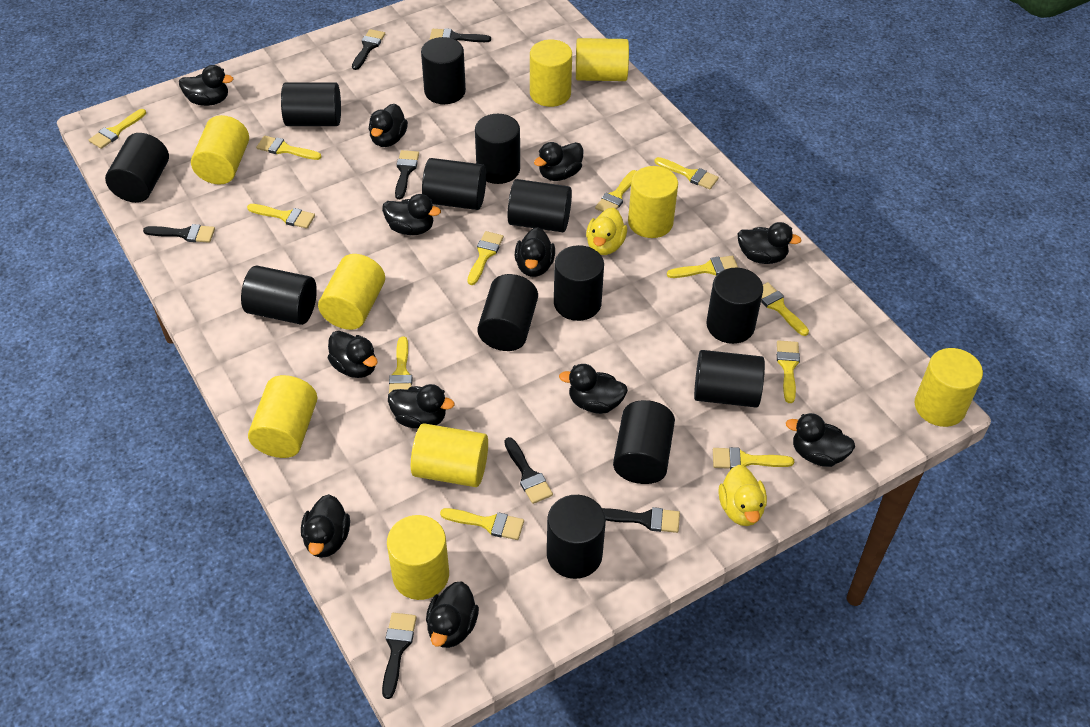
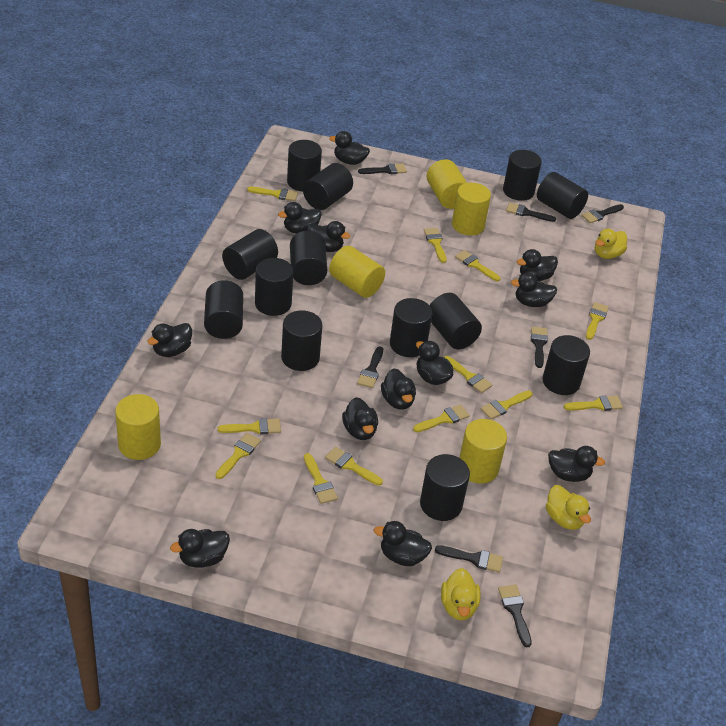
yellow cylinder: [191,115,249,185] [248,375,317,458] [318,254,385,330] [387,515,449,600] [411,423,488,487] [530,40,572,107] [576,38,629,81] [628,166,678,238] [915,348,983,427] = 9 -> [115,394,161,460] [329,246,385,298] [426,159,467,209] [452,183,491,236] [459,419,507,484] = 5
yellow duck: [586,208,627,255] [719,465,767,526] = 2 -> [441,568,481,620] [546,485,591,530] [595,229,627,259] = 3

